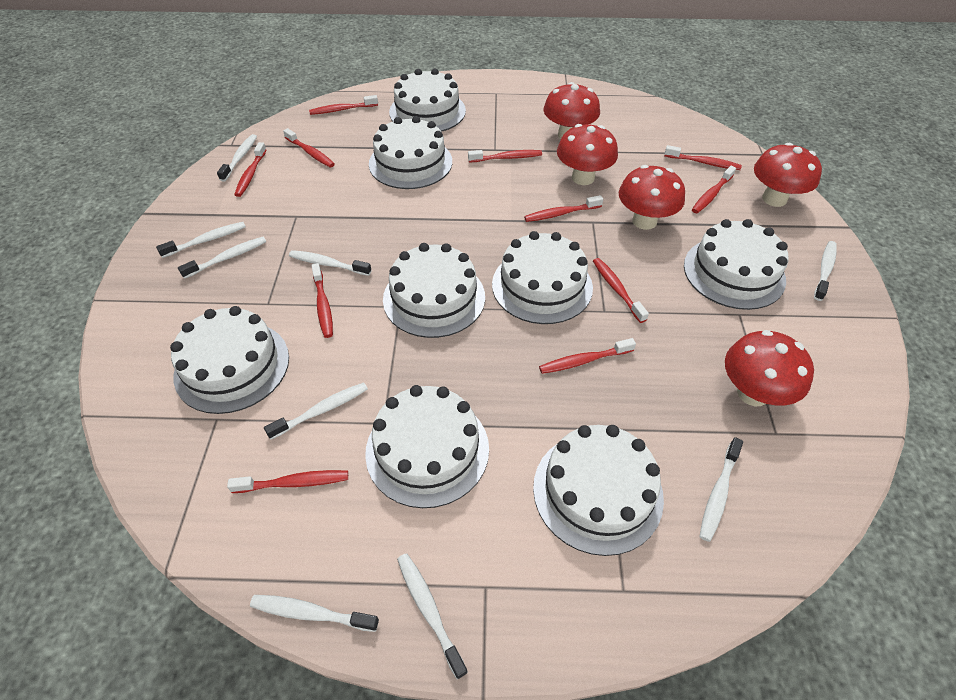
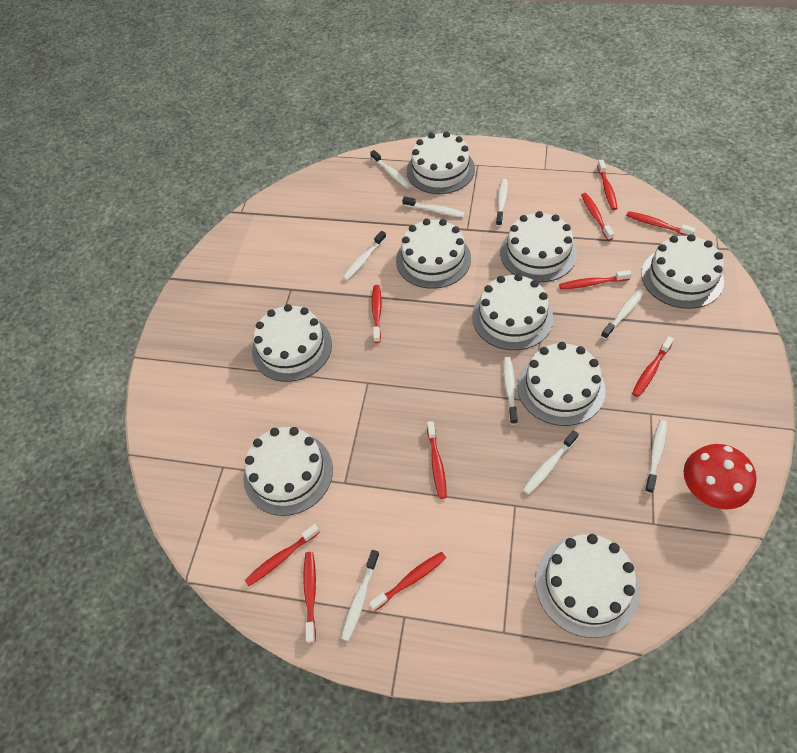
red mushroom: [543,82,600,139] [557,124,618,185] [619,165,685,230] [725,330,814,406] [754,143,822,207] = 5 -> [684,444,756,509] = 1
red toothbrush: [227,470,348,493] [234,142,266,197] [283,128,335,168] [309,95,378,115] [311,263,333,338] [468,150,542,162] [524,195,603,222] [539,338,636,374] [593,258,649,323] [664,145,742,170] [692,166,736,213] = 11 -> [245,524,320,586] [303,552,316,643] [369,552,446,611] [372,285,382,343] [427,421,447,499] [559,270,632,289] [581,193,614,241] [597,160,618,210] [626,211,696,236] [632,336,674,397] = 10
white cake: [170,306,289,414] [365,385,489,508] [369,116,452,189] [383,243,485,338] [389,69,466,132] [492,231,593,324] [533,425,664,556] [684,219,788,310] = 8 -> [243,427,333,516] [252,304,332,382] [396,219,471,289] [407,131,475,194] [472,274,554,350] [500,211,577,282] [517,342,605,426] [535,534,639,638] [641,234,724,309] = 9

